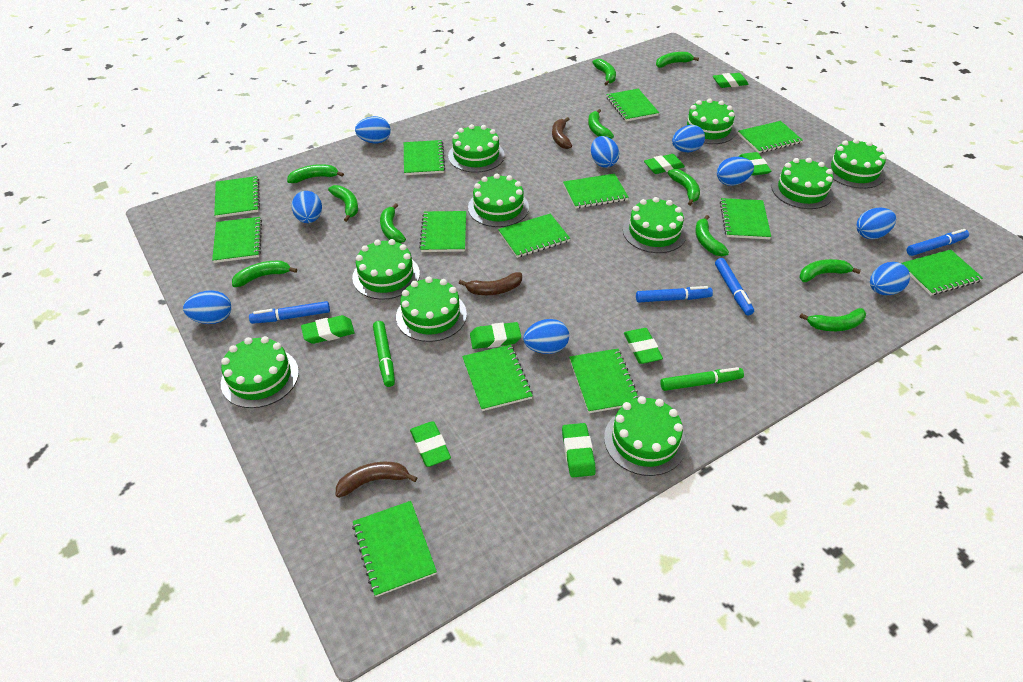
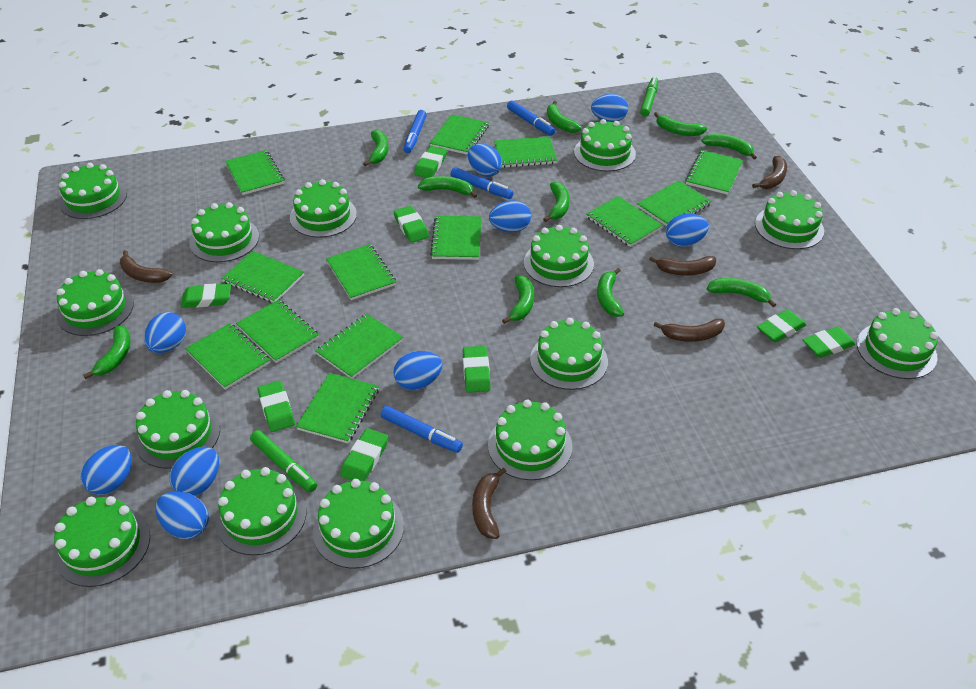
brown banana: [336,462,418,498] [459,272,522,295] [552,117,572,149] = 3 -> [120,250,172,283] [472,467,507,539] [649,256,716,275] [654,318,725,342] [752,156,787,189] = 5
green banana: [232,261,297,287] [287,164,344,183] [328,185,358,222] [380,203,406,243] [588,109,614,139] [592,59,616,85] [656,52,699,68] [668,169,700,206] [695,215,729,256] [799,259,861,282] [799,308,866,331] = 11 -> [83,325,130,379] [363,130,389,166] [418,176,477,198] [502,275,534,324] [543,182,570,222] [547,101,582,133] [597,268,624,317] [654,112,707,136] [701,133,757,159] [707,278,776,307] = 10
green cake: [221,336,299,408] [352,239,420,300] [396,277,467,342] [448,124,505,173] [468,174,529,227] [604,396,686,476] [623,197,687,253] [681,98,736,144] [771,158,833,209] [825,139,886,189] = 10 -> [54,496,150,587] [56,269,134,336] [59,163,127,219] [134,390,220,469] [189,202,259,262] [215,467,307,555] [290,179,357,238] [313,479,404,568] [488,400,572,480] [524,225,594,287] [530,318,608,390] [574,119,636,172] [755,190,824,249] [857,308,938,379] = 14

